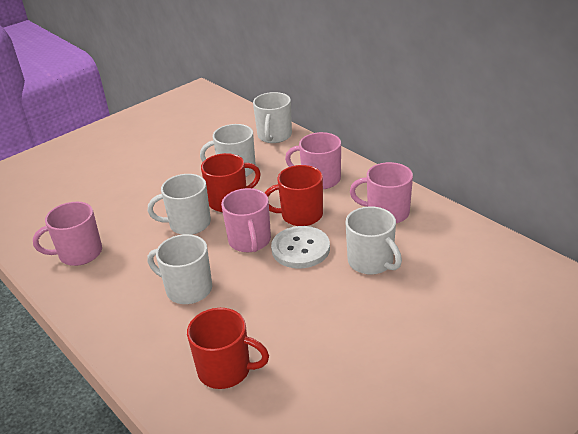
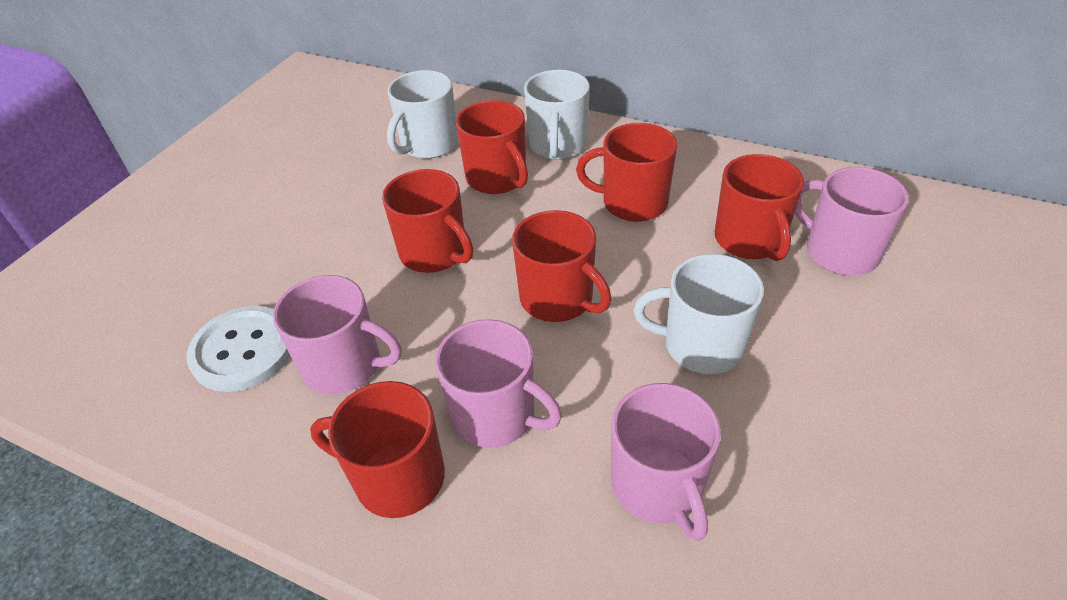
red mug: [187,308,269,389] [201,153,261,212] [265,165,323,226] = 3 -> [310,381,445,518] [382,169,473,273] [456,100,528,194] [512,210,611,322] [576,123,677,222] [715,154,804,261] = 6
white mug: [148,174,211,235] [148,234,212,304] [200,124,256,177] [253,92,292,143] [345,206,402,275] = 5 -> [387,70,458,159] [524,70,590,160] [633,254,764,374] = 3

